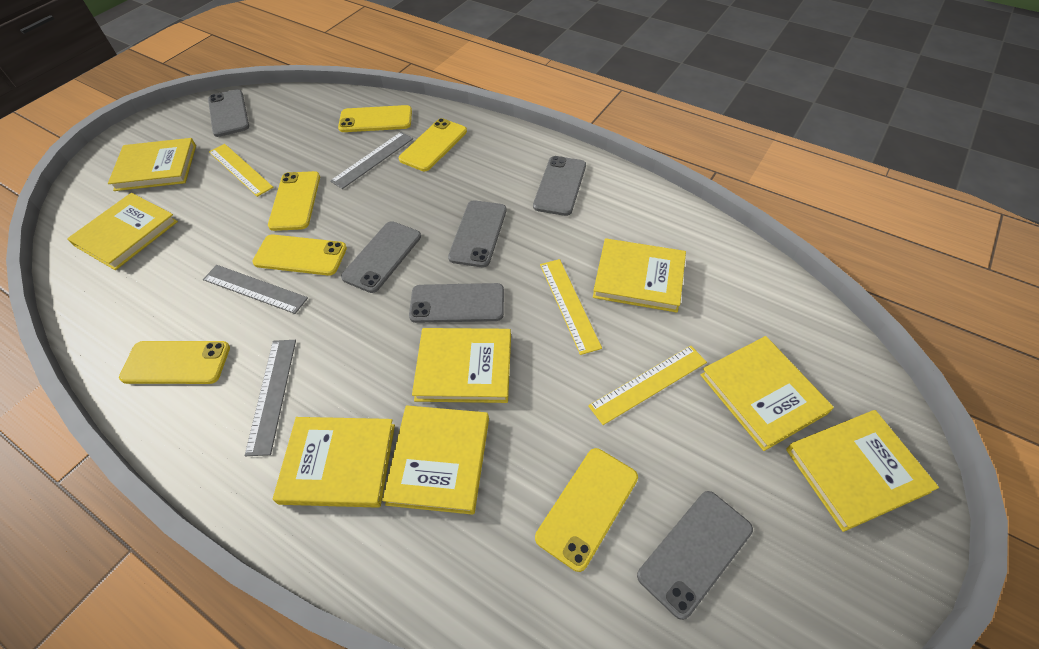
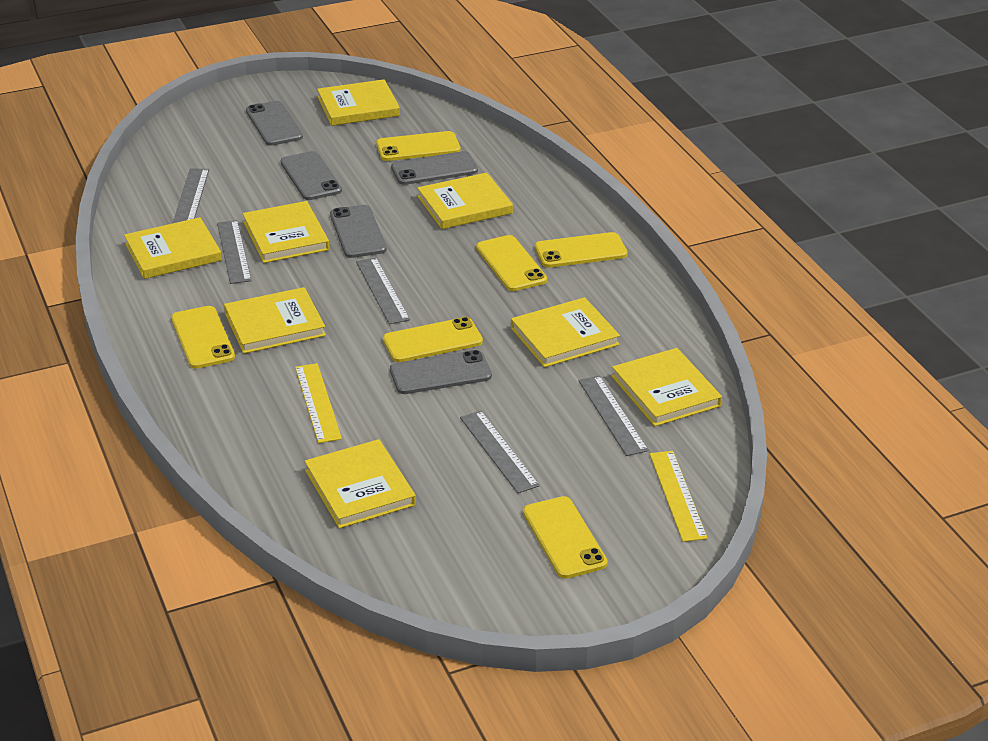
grey phone: [208,89,249,137] [341,221,421,293] [409,283,504,323] [448,200,506,267] [533,156,586,216] [637,491,753,620] = 6 -> [246,101,303,146] [280,151,342,200] [330,205,387,258] [390,350,492,394] [391,151,478,185] = 5
grey ruler: [203,265,308,314] [245,340,296,456] [330,132,413,189] = 3 -> [173,168,209,223] [217,220,252,284] [356,258,410,324] [460,411,540,493] [578,375,649,456] = 5
yellow ruler: [209,144,273,197] [540,259,602,355] [588,346,707,425] = 3 -> [295,363,342,443] [650,451,708,542] = 2

